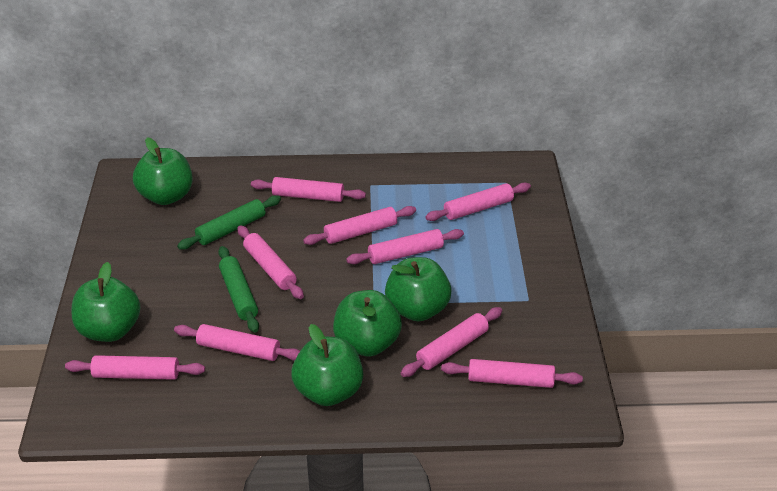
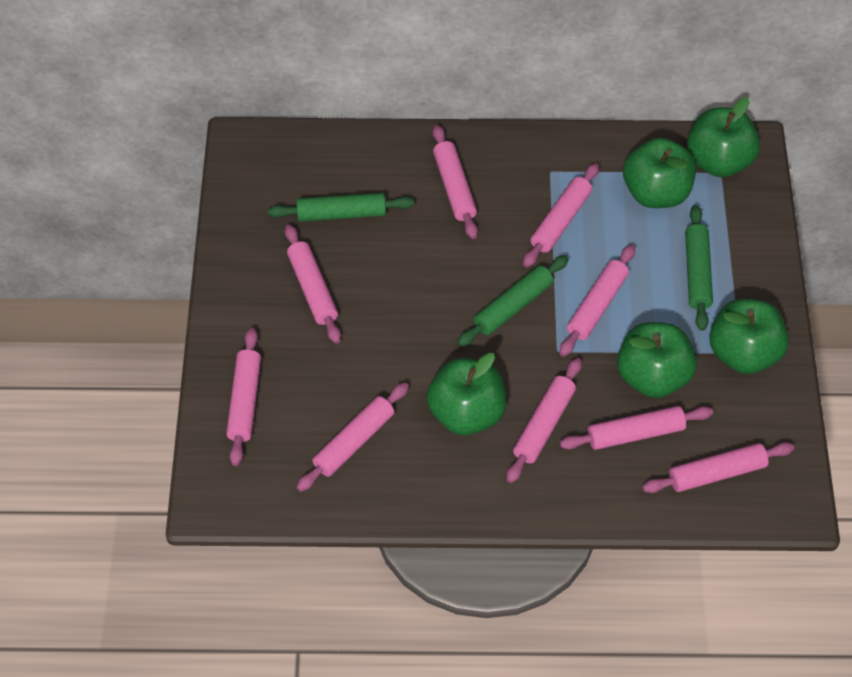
green rolling pin: [177,195,281,250] [218,246,259,333] = 2 -> [268,193,414,222] [457,255,569,346] [685,205,713,331] = 3

